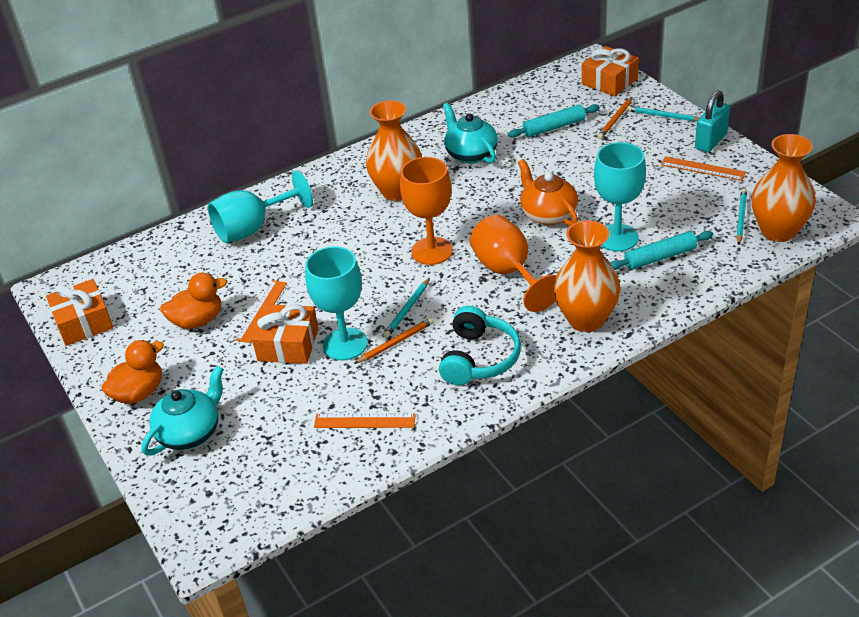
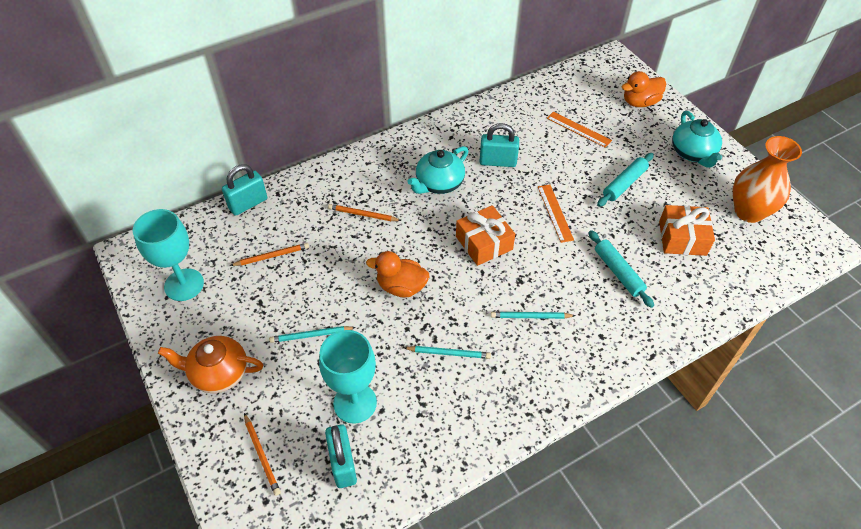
orange gift: [46,279,113,346] [252,304,319,364] [582,46,639,97] = 3 -> [456,205,515,266] [659,205,715,256] = 2
orange goblet: [400,157,453,265] [470,215,556,312] = 2 -> none = 0
orange pencil: [354,318,434,364] [598,97,633,139] = 2 -> [230,243,309,266] [244,413,281,496] [328,204,402,221] = 3
orange ruler: [236,280,287,343] [314,413,416,428] [661,156,746,181] = 3 -> [538,184,574,243] [547,112,612,148] = 2
orange vase: [366,100,422,201] [554,220,621,332] [751,134,816,242] = 3 -> [733,136,802,223] = 1
turquoise goblet: [208,170,313,243] [305,246,368,361] [594,142,646,252] = 3 -> [133,209,204,301] [319,330,377,424] = 2
turquoise headphones: [439,306,521,385] = 1 -> none = 0
turquoise padlock: [695,90,730,152] = 1 -> [222,164,267,216] [325,424,357,488] [480,123,519,167] = 3

